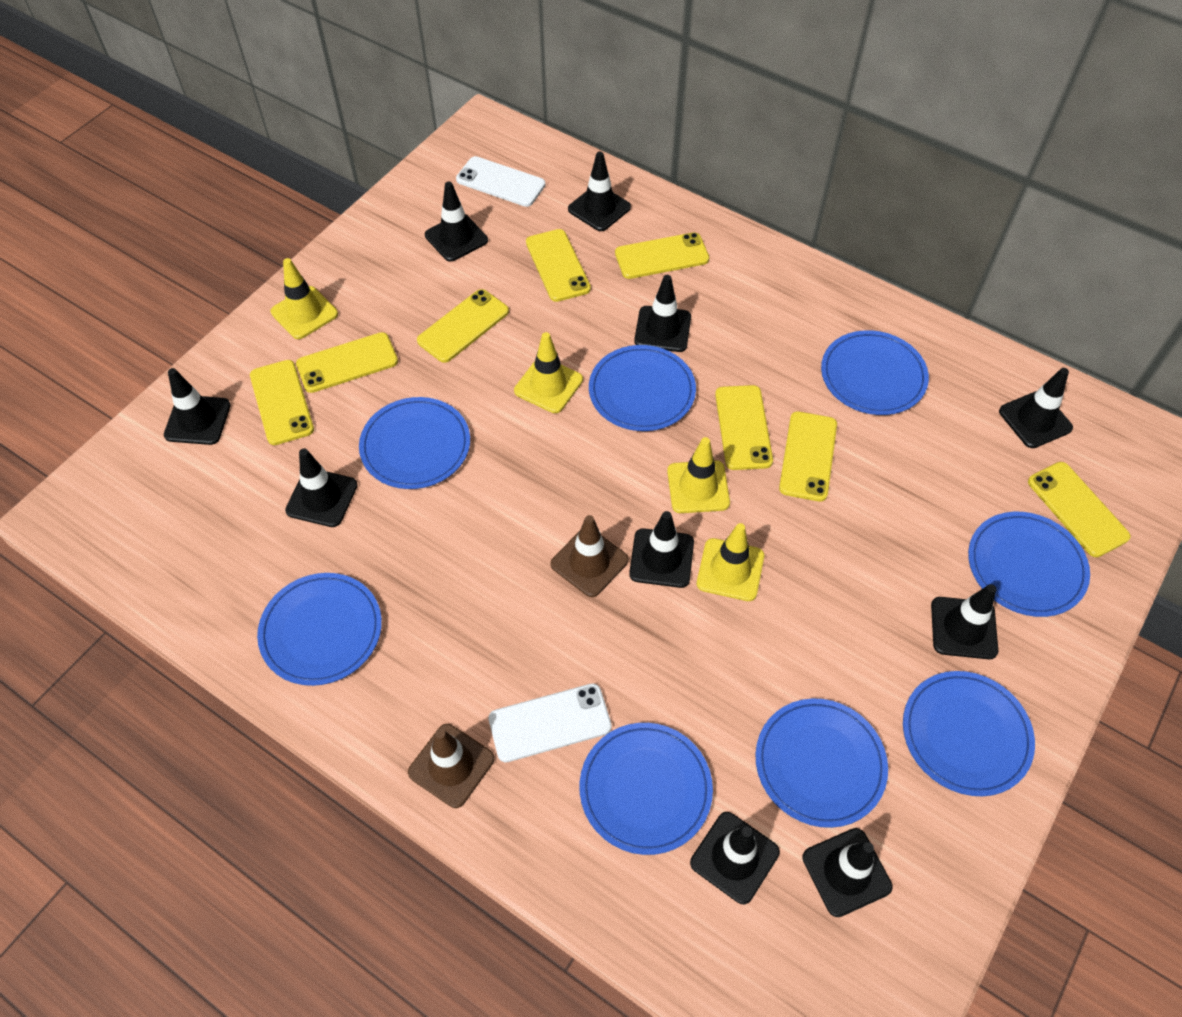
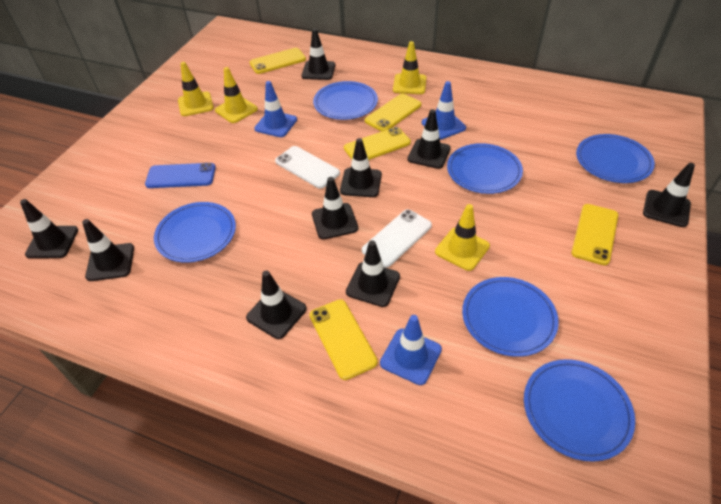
black traffic cone: [164,368,231,445] [285,448,357,527] [425,182,488,262] [568,152,631,231] [629,511,694,588] [634,275,691,352] [690,812,780,904] [802,828,893,917] [931,584,998,659] [999,368,1073,448] = 10 -> [20,199,78,259] [82,219,134,281] [246,270,307,339] [302,29,335,80] [312,177,358,239] [340,138,382,197] [346,240,400,307] [407,109,451,169] [643,163,695,227] = 9
blue phone: none = 0 -> [145,163,216,188] = 1
blue plate: [257,573,382,686] [359,397,470,489] [580,723,713,855] [589,345,696,431] [755,699,888,828] [821,330,929,415] [903,671,1035,796] [968,512,1090,617] = 8 -> [154,202,236,263] [313,81,378,120] [447,143,523,194] [462,277,559,357] [524,359,635,462] [576,134,655,183] = 6
blue traffic cone: none = 0 -> [254,81,297,137] [380,315,442,385] [422,81,466,140] = 3
brown traffic cone: [408,724,494,808] [550,515,628,597] = 2 -> none = 0
yellow phone: [250,360,314,445] [296,332,398,393] [417,289,509,363] [526,229,591,302] [615,232,709,279] [715,385,773,470] [779,411,837,502] [1028,462,1131,557] = 8 -> [250,48,306,74] [309,299,378,380] [344,127,411,160] [365,93,421,132] [571,204,618,265] = 5

